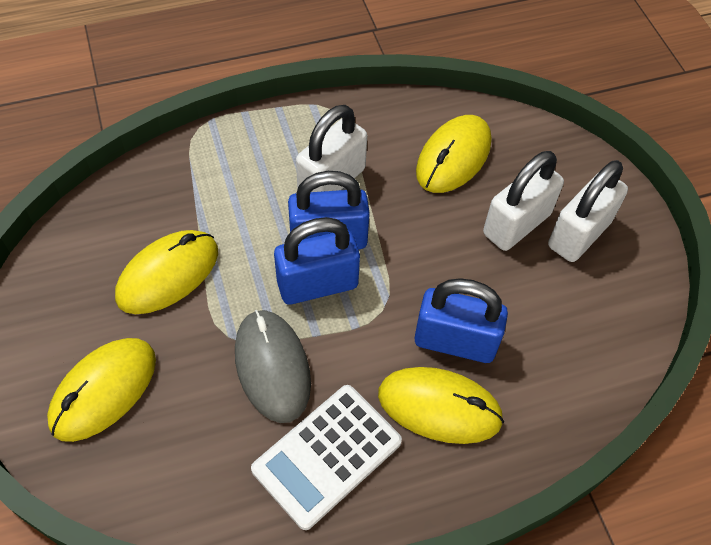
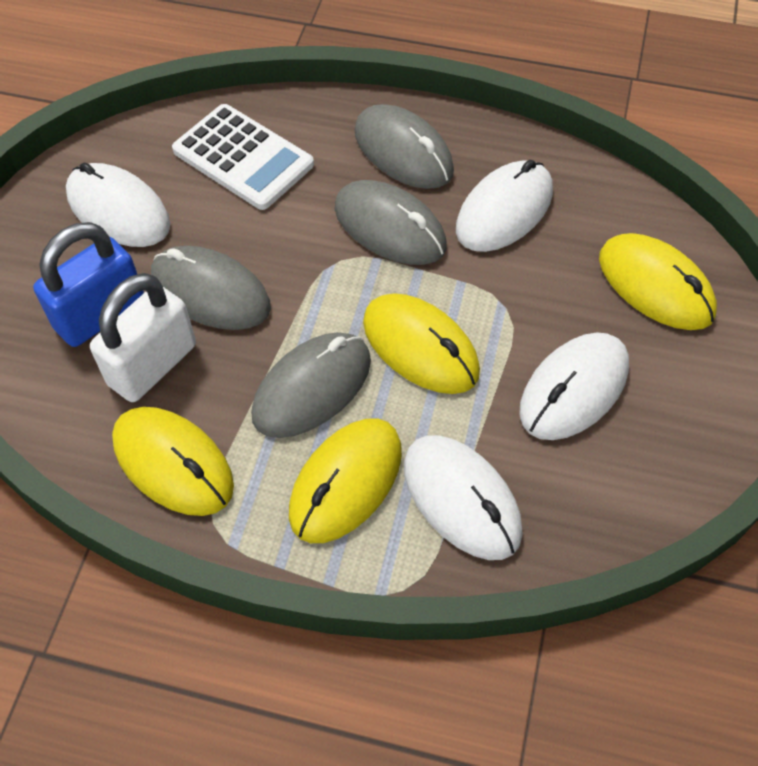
blue padlock: [274,217,360,305] [288,171,370,249] [415,278,508,363] = 3 -> [33,222,144,347] = 1
grey mouse: [235,310,311,423] = 1 -> [151,246,271,330] [251,332,371,438] [335,180,447,265] [354,104,454,189] = 4
white mouse: none = 0 -> [66,163,170,247] [404,435,523,560] [456,160,553,252] [519,332,629,440] = 4
white padlock: [296,105,367,192] [483,151,564,251] [548,160,628,262] = 3 -> [90,273,196,402] = 1

